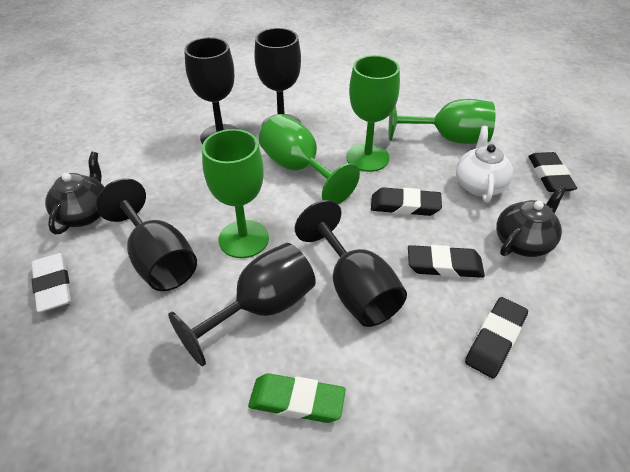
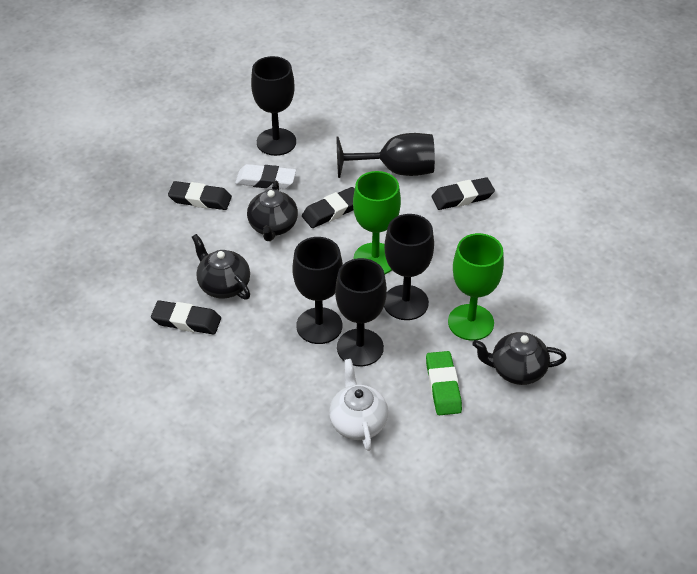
black teapot: [45,152,104,234] [496,185,566,257] = 2 -> [192,234,250,300] [247,181,298,241] [472,332,567,385] = 3
green goblet: [202,129,269,258] [259,114,360,204] [346,55,400,172] [389,99,496,144] = 4 -> [353,171,401,274] [448,233,504,341] = 2

